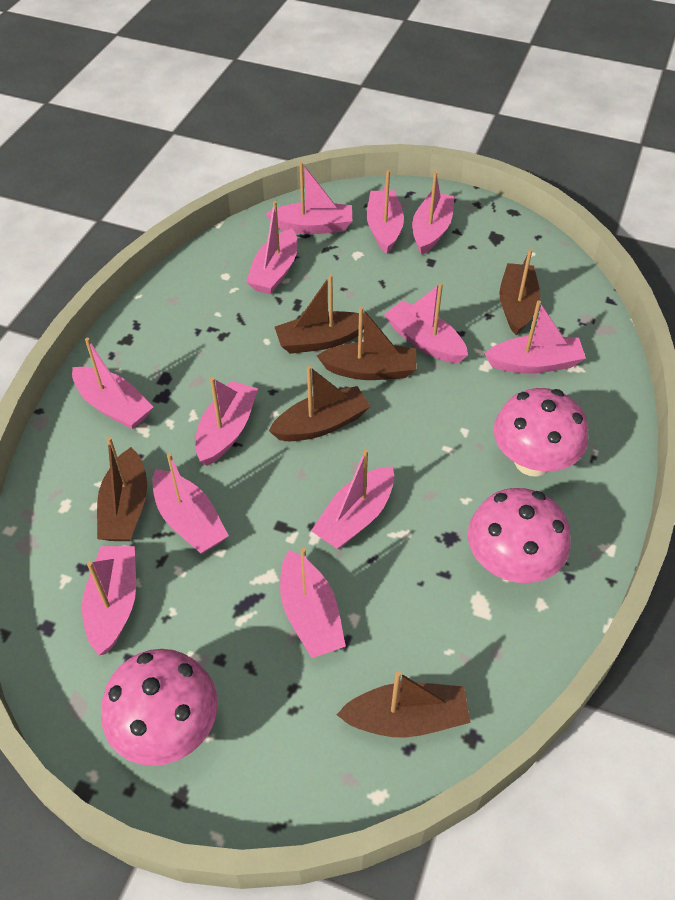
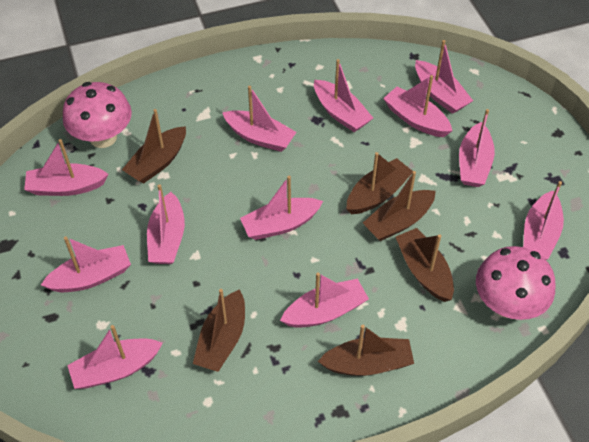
pink mushroom: [101,649,218,766] [468,488,571,583] [494,388,588,477] = 3 -> [63,82,132,148] [476,246,556,320] = 2

